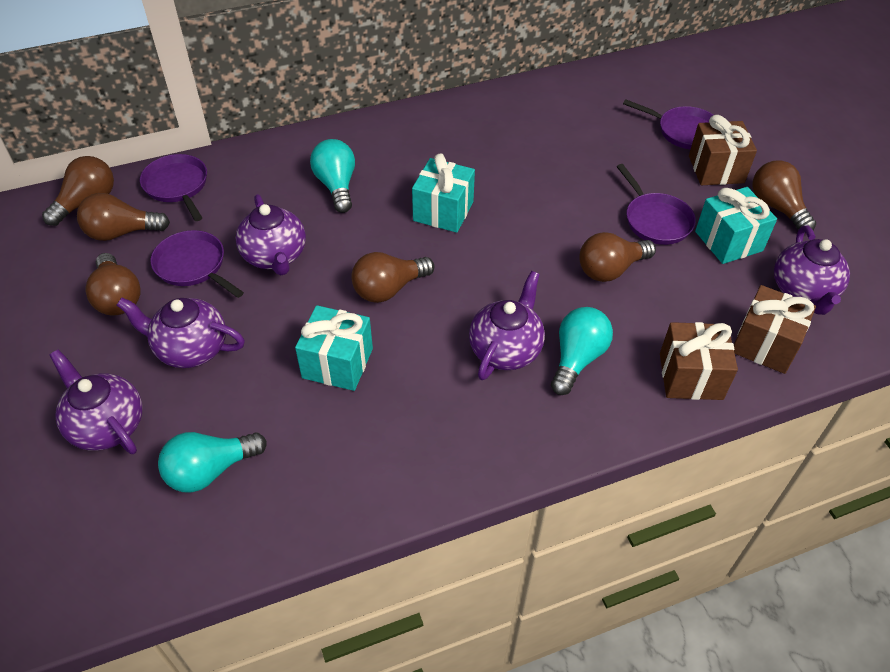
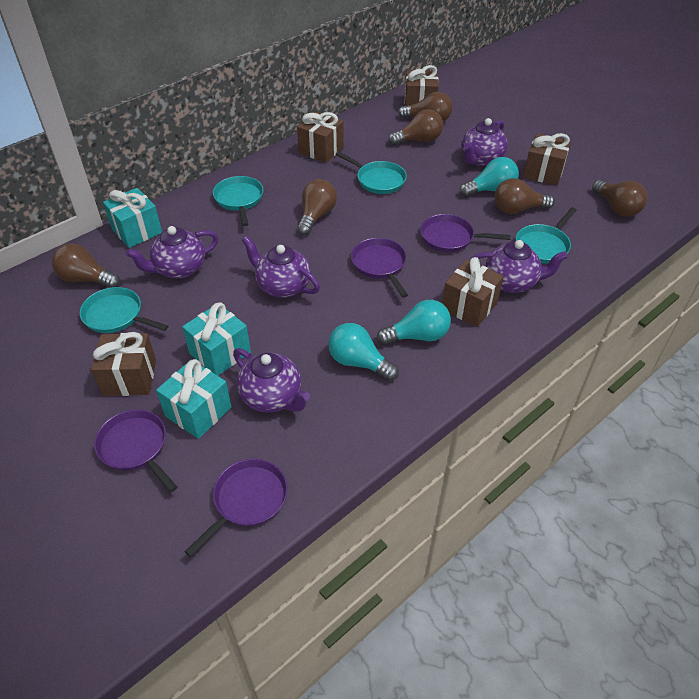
brown gift: [660,322,738,400] [689,115,757,185] [734,285,816,374] = 3 -> [91,332,156,396] [297,112,344,163] [404,65,439,106] [442,257,504,327] [523,133,571,186] = 5
turquoise pan: none = 0 -> [80,287,168,333] [213,176,263,226] [335,151,407,194] [516,207,577,264] = 4

